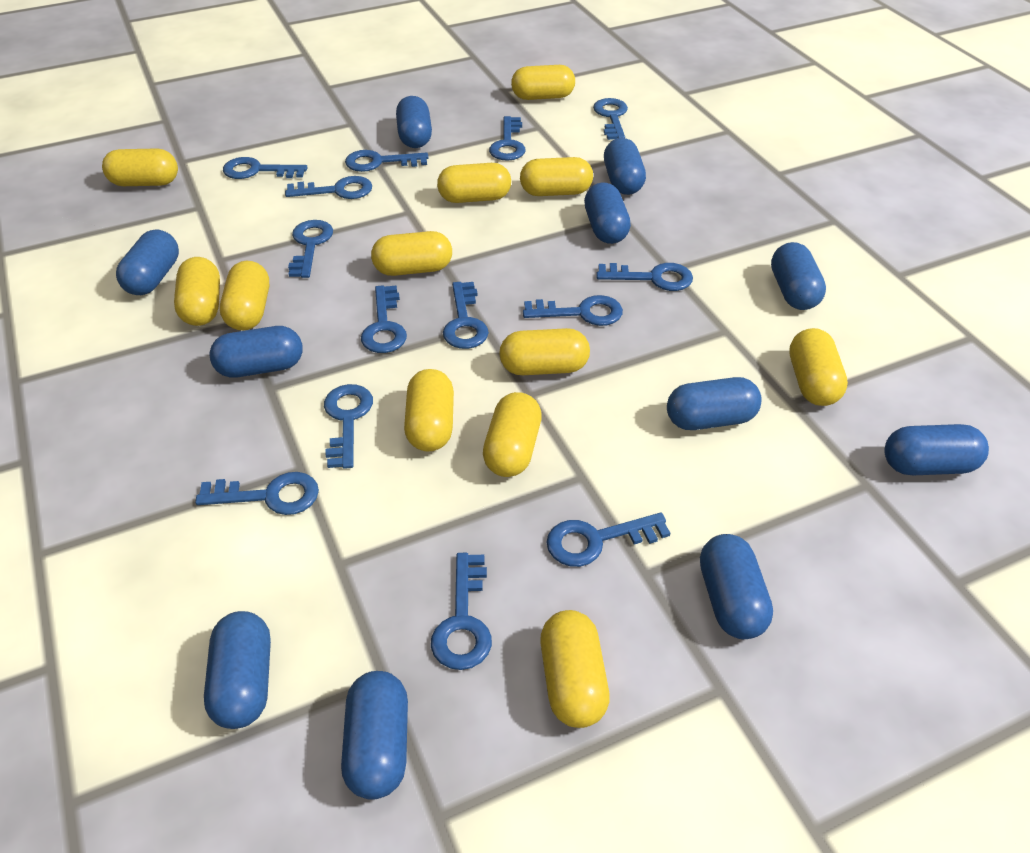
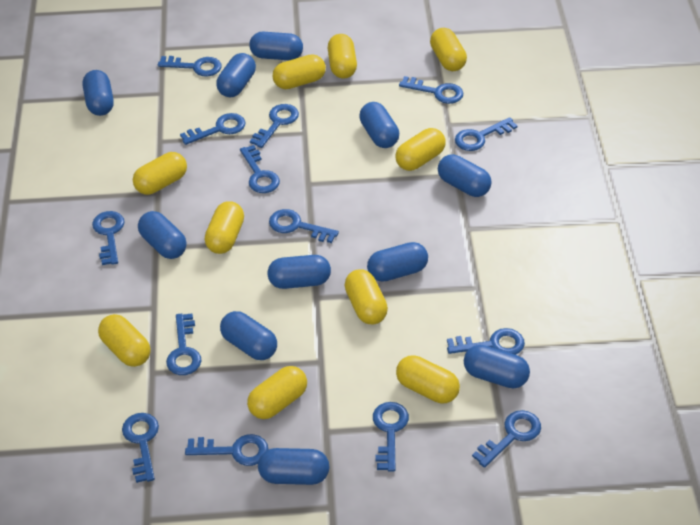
yellow capsule: [102,148,178,186] [174,257,220,326] [220,261,269,330] [371,231,452,276] [404,369,454,452] [437,163,511,203] [483,392,542,477] [499,328,590,375] [511,65,575,100] [520,157,593,196] [540,610,610,728] [789,328,848,406] = 12 -> [98,314,151,367] [133,152,187,195] [205,201,244,254] [247,366,307,419] [273,54,326,89] [328,34,357,79] [344,269,388,325] [395,128,446,171] [396,355,460,403] [430,28,467,71] = 10

